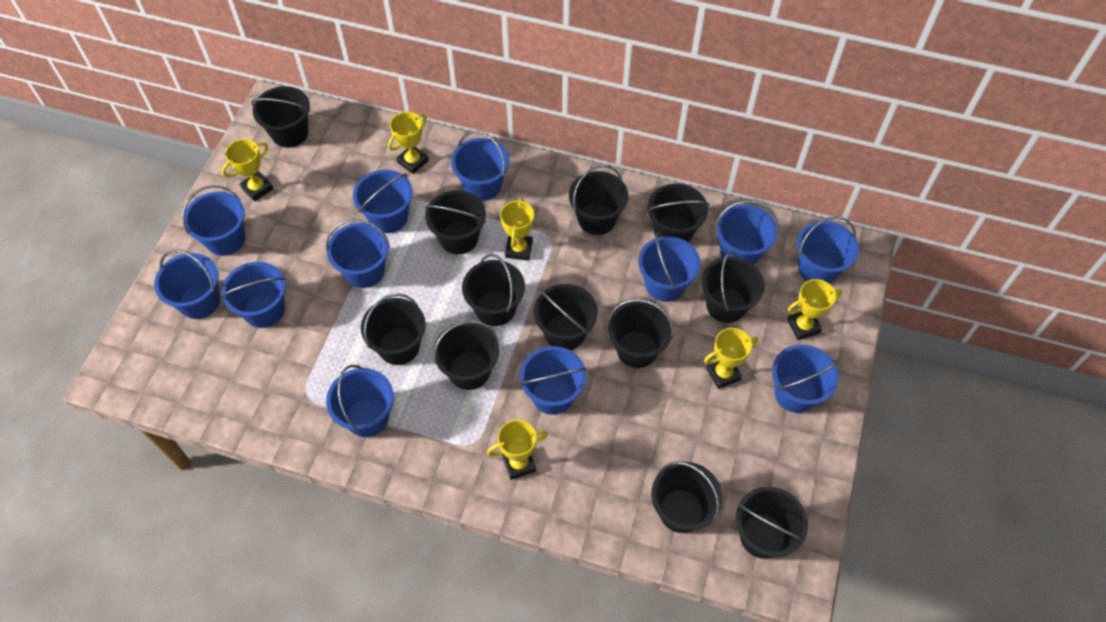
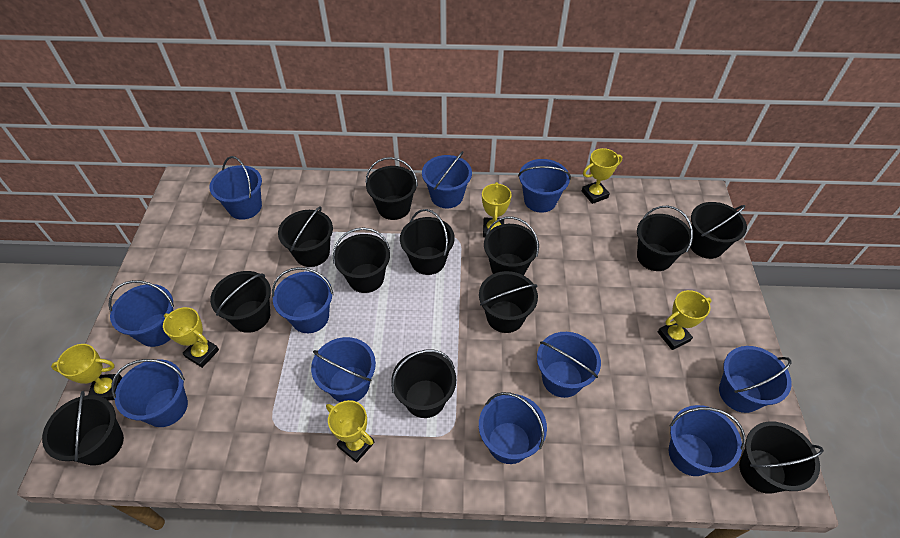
blue bucket: [154,250,220,319] [182,185,246,256] [221,262,286,328] [326,219,390,288] [326,365,394,437] [353,170,413,233] [451,131,509,201] [520,346,586,415] [638,232,701,302] [715,200,779,265] [772,345,839,413] [797,216,859,284] = 12 -> [109,280,174,347] [111,359,188,427] [209,156,262,220] [272,267,334,333] [311,337,376,402] [422,151,472,208] [479,392,547,464] [518,159,571,213] [537,332,601,398] [669,405,745,476] [719,346,792,413] = 11

